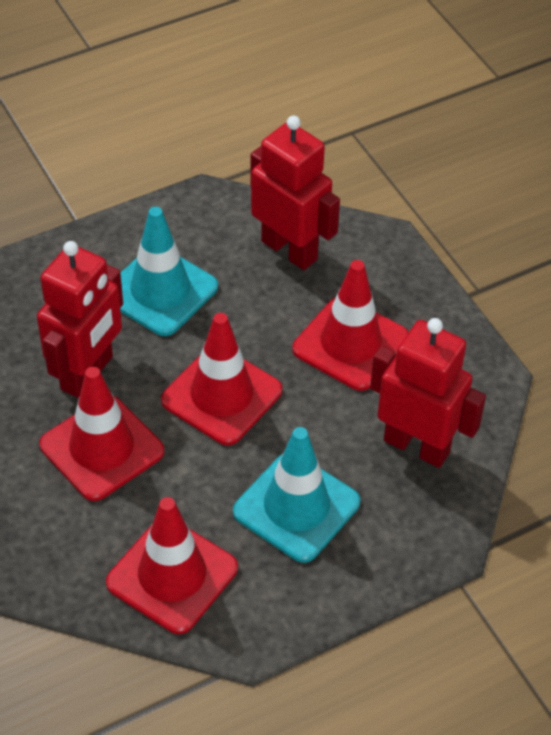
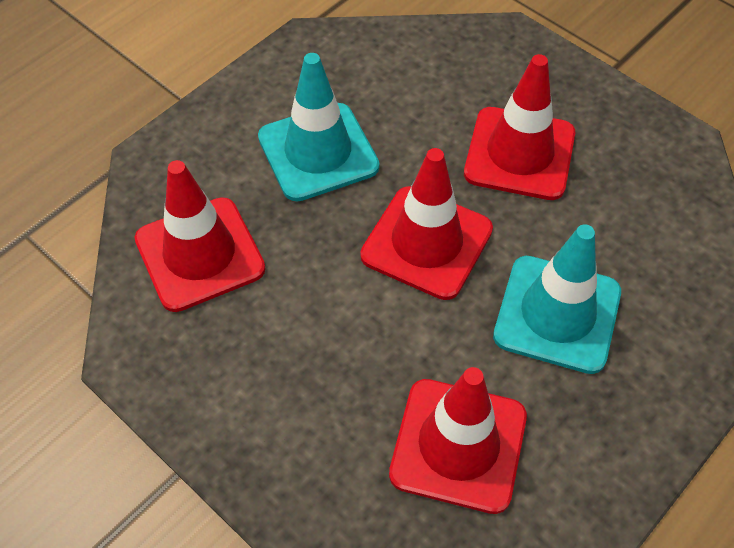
red robot: [37,241,123,398] [250,116,340,270] [370,318,486,468] = 3 -> none = 0

